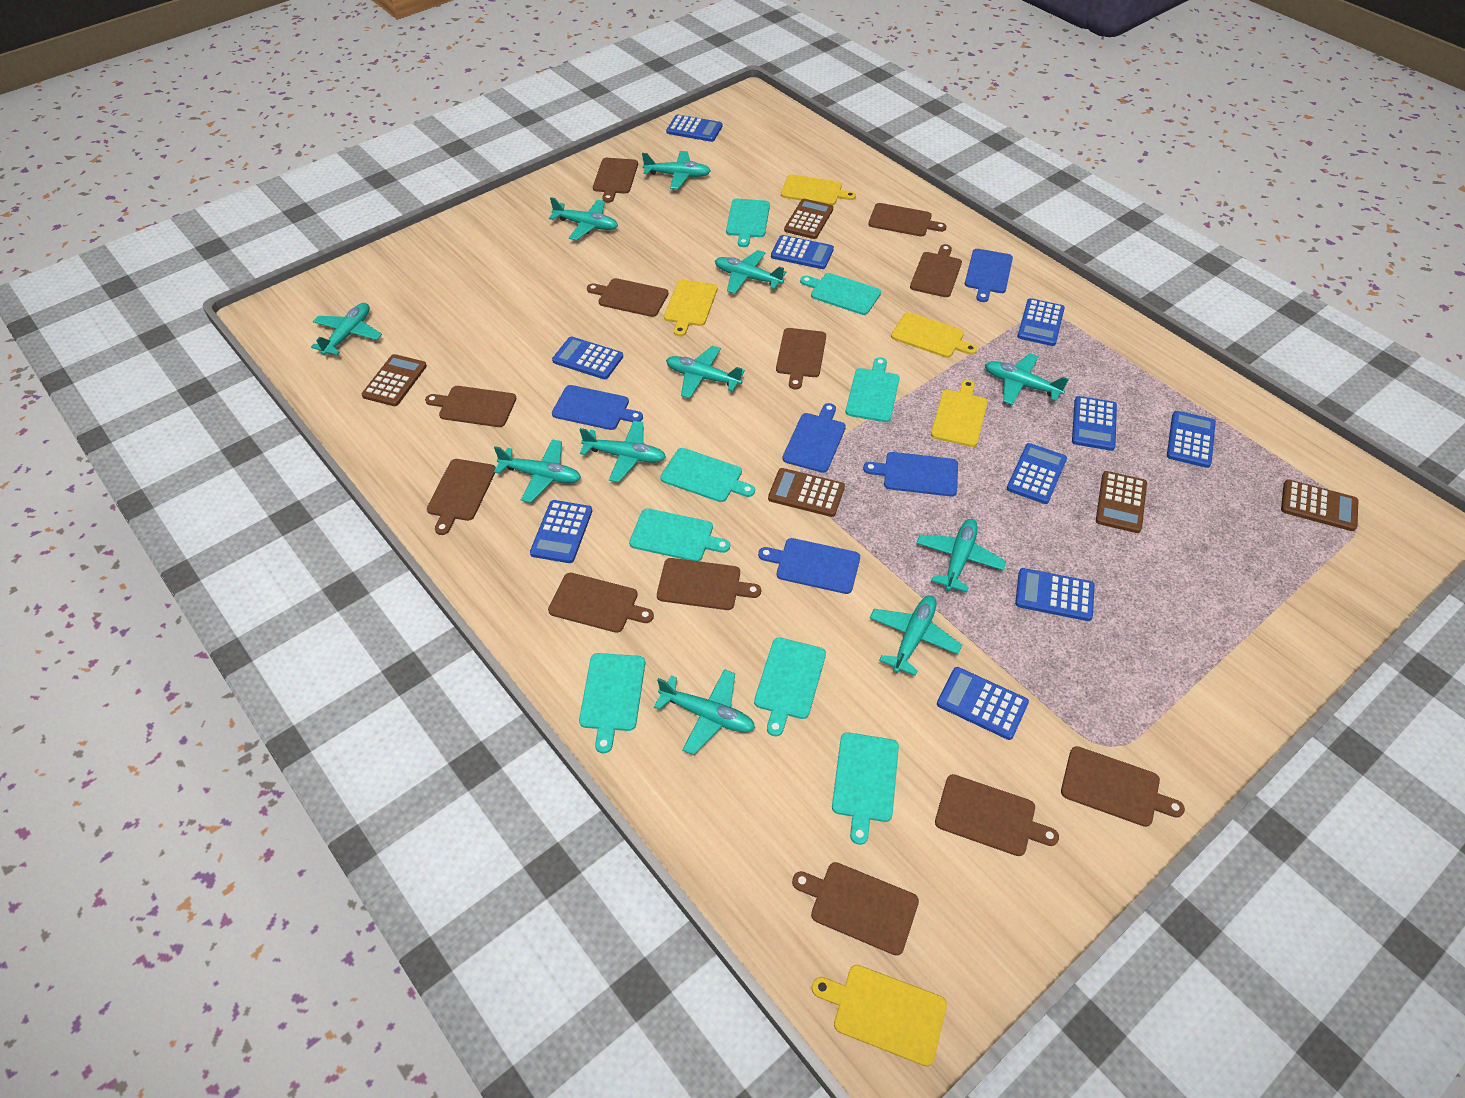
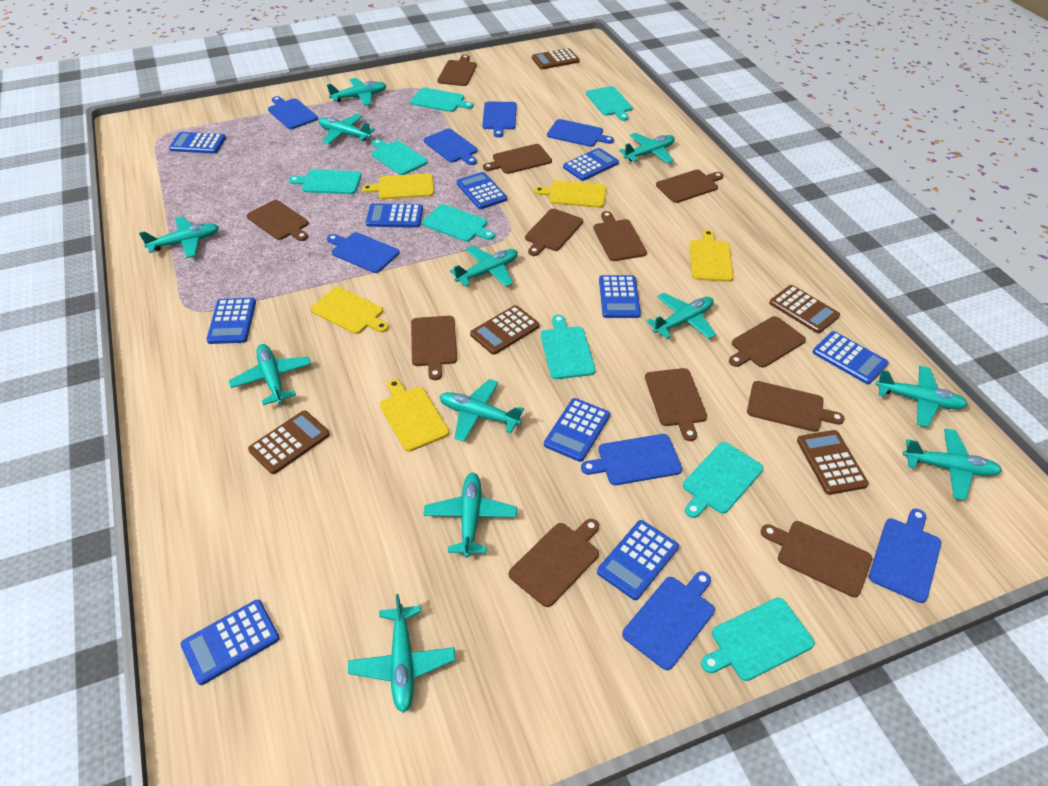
blue cutting board: [552,385,643,430] [758,538,860,594] [782,403,846,473] [863,452,958,497] [965,249,1013,302] = 5 -> [268,96,318,129] [327,232,399,273] [424,129,478,165] [482,102,517,138] [547,119,614,147] [581,434,682,485] [622,571,715,670] [869,509,941,603] = 8
turquoise plane: [311,303,382,355] [494,439,581,503] [549,197,618,241] [579,421,666,482] [642,151,711,189] [654,669,755,755] [666,346,745,398] [715,250,786,294] [870,595,962,676] [917,519,1007,592] [985,353,1069,405] = 11 -> [139,216,219,258] [229,344,311,405] [319,114,375,144] [327,78,387,106] [348,594,455,713] [424,473,517,558] [439,379,524,442] [450,246,518,287] [619,133,675,163] [646,293,716,339] [875,366,968,427] [903,429,1002,500] = 12

